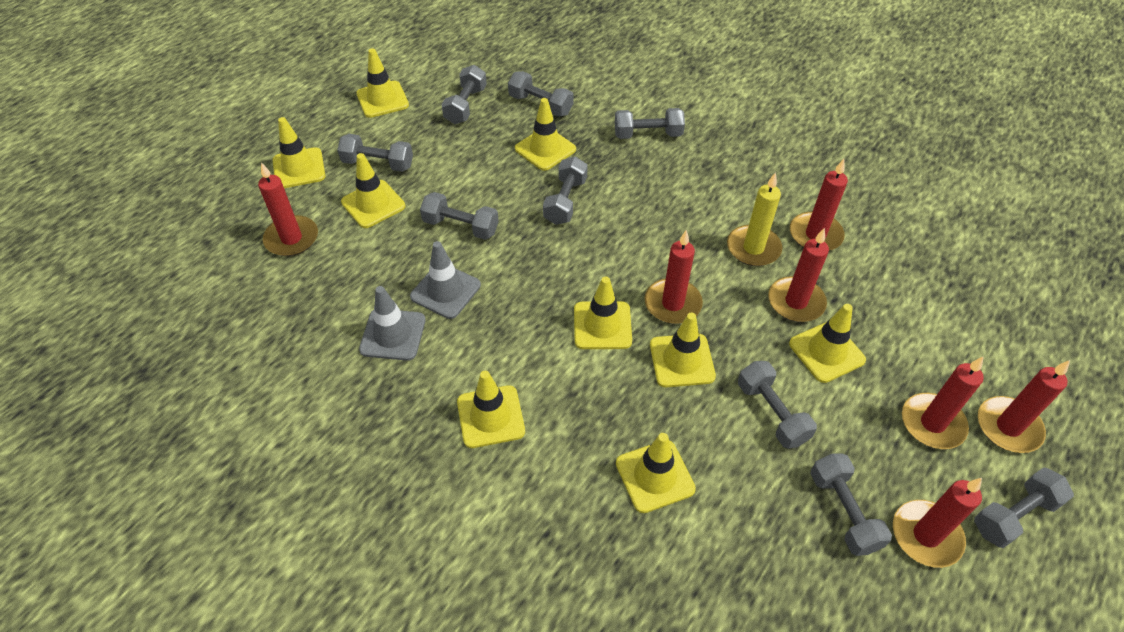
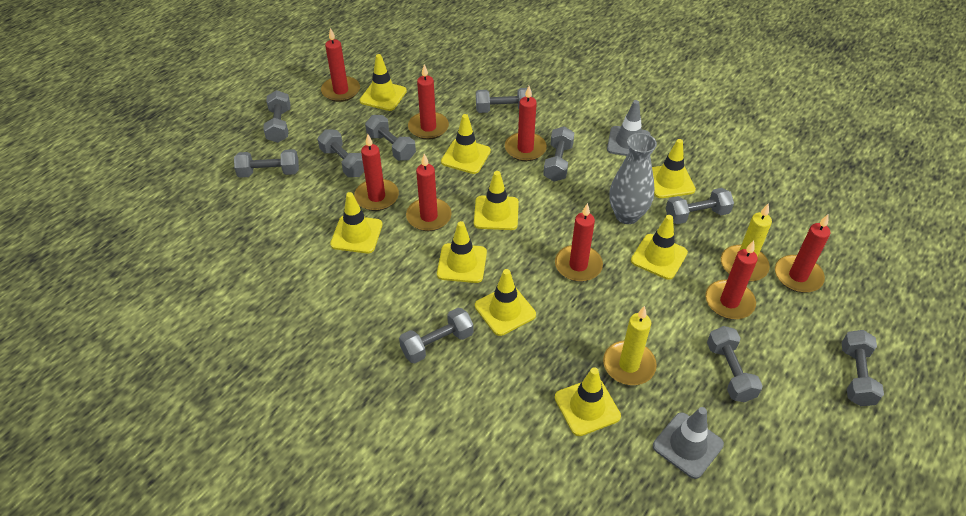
grey dumbbell: [337,134,413,172] [420,192,499,240] [441,65,487,124] [508,71,574,117] [543,156,588,225] [615,108,685,139] [738,361,817,449] [810,453,892,556] [974,467,1074,548] = 9 -> [234,149,299,178] [263,90,290,143] [318,129,364,177] [365,115,416,161] [399,308,474,363] [476,88,532,113] [543,126,574,182] [666,188,734,224] [707,326,763,402] [842,330,884,406] = 10
grey vase: none = 0 -> [609,133,657,224] = 1
red candle: [258,162,318,256] [644,230,703,324] [768,228,829,322] [790,159,848,251] [893,478,982,568] [902,356,984,449] [978,360,1070,453] = 7 -> [321,28,360,102] [354,134,399,211] [406,154,452,231] [408,64,449,140] [505,86,547,161] [555,203,603,282] [705,241,758,319] [775,214,830,293] = 8
yellow candle: [727,172,782,266] = 1 -> [603,306,657,385] [721,203,772,282] = 2

